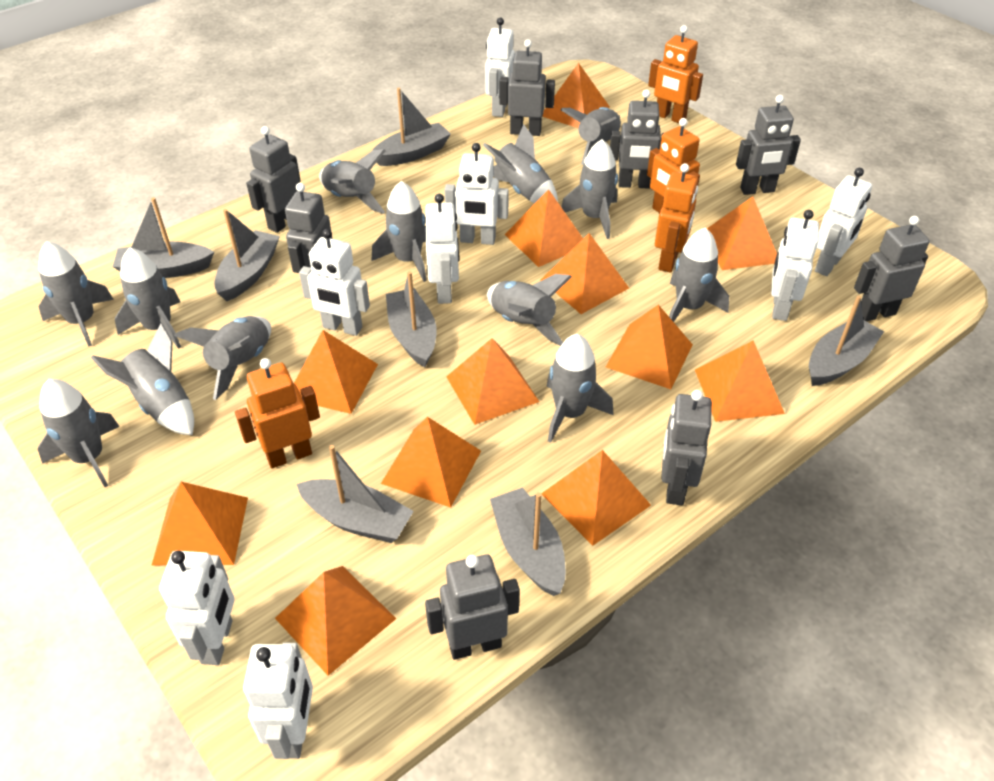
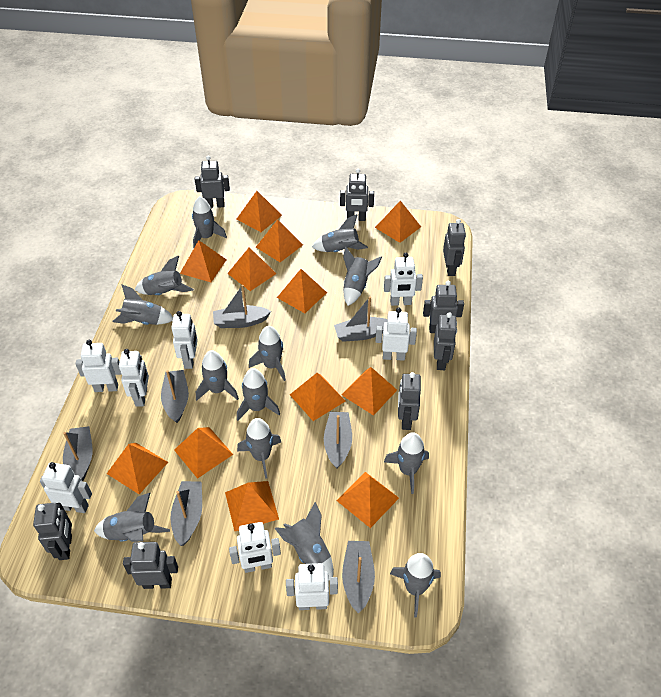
orange robot: [235,358,320,469] [647,118,700,213] [648,25,703,123] [655,163,698,272] = 4 -> none = 0

